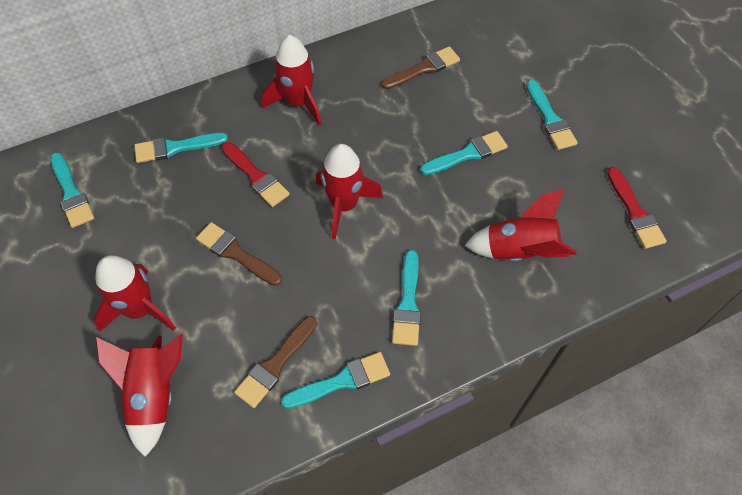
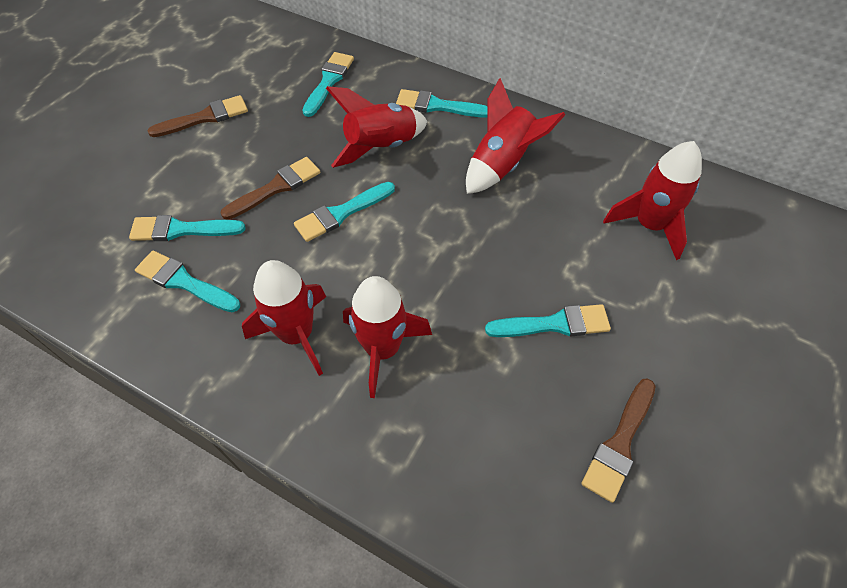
red brush: [222,142,290,207] [607,167,667,249] = 2 -> none = 0

